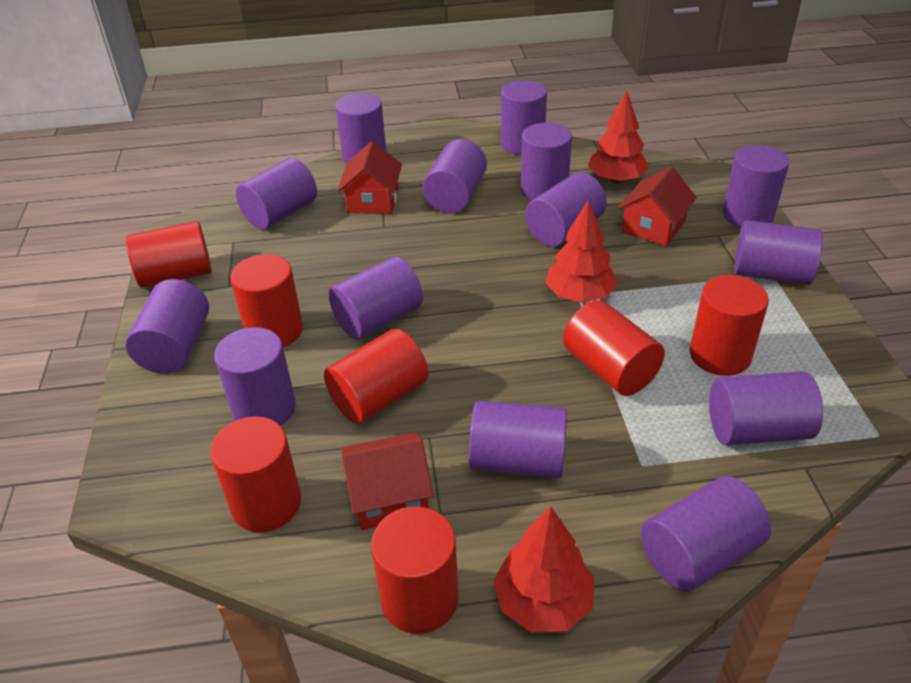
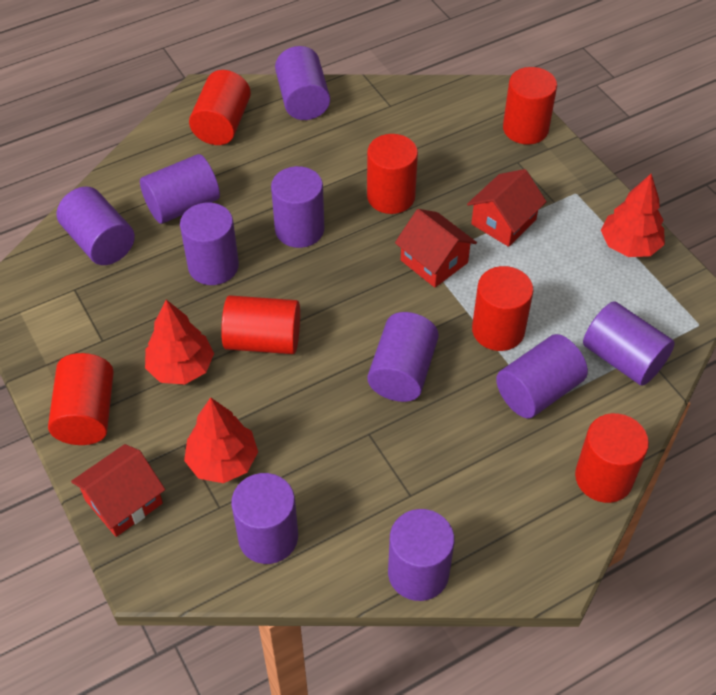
purple cylinder: [125,279,209,374] [214,327,296,426] [236,158,317,230] [329,256,423,339] [335,93,386,164] [423,139,487,213] [469,401,567,478] [501,81,547,155] [521,123,572,200] [525,172,607,247] [641,476,771,592] [709,371,823,445] [723,145,789,227] [734,220,823,285] = 14 -> [57,186,135,265] [140,154,220,224] [180,203,239,285] [231,473,298,564] [271,166,324,248] [275,46,330,120] [367,312,439,402] [388,509,455,601] [496,334,588,418] [583,301,675,386] = 10

